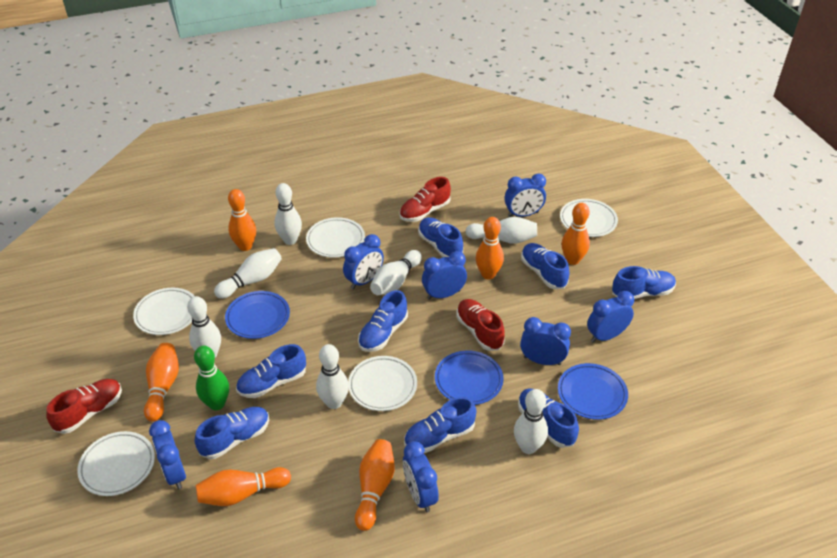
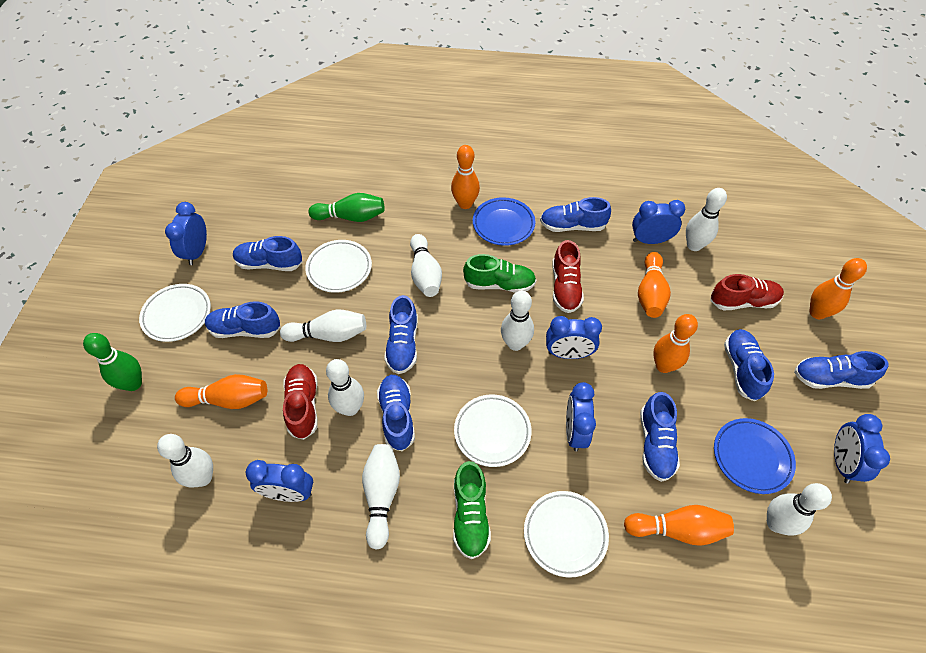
blue clock: [149,420,186,489] [343,234,384,289] [403,441,439,512] [422,251,467,300] [504,173,546,217] [520,317,571,365] [587,291,634,343] = 7 -> [165,202,207,265] [246,460,313,502] [546,316,602,359] [566,382,596,451] [632,200,685,244] [834,414,890,484] = 6
blue plate: [225,291,290,339] [435,350,504,405] [558,363,628,420] = 3 -> [473,197,535,246] [714,418,796,494] = 2
green bowling pin: [194,346,229,410] = 1 -> [83,333,142,391] [309,193,385,222] = 2
green shoe: none = 0 -> [453,461,491,559] [463,254,536,293] = 2
white bowling pin: [187,296,221,358] [214,248,282,299] [274,183,302,245] [316,344,349,409] [370,250,422,295] [465,217,537,244] [514,389,548,454] = 7 -> [157,434,213,487] [280,309,366,342] [326,359,364,416] [362,444,400,550] [410,234,442,297] [501,291,534,351] [686,188,727,251] [767,483,832,536] = 8
white plate: [77,431,155,496] [133,288,195,335] [306,217,365,258] [348,356,417,411] [560,199,618,237] = 5 -> [139,284,211,342] [305,240,372,293] [454,394,532,467] [524,491,609,578] = 4

